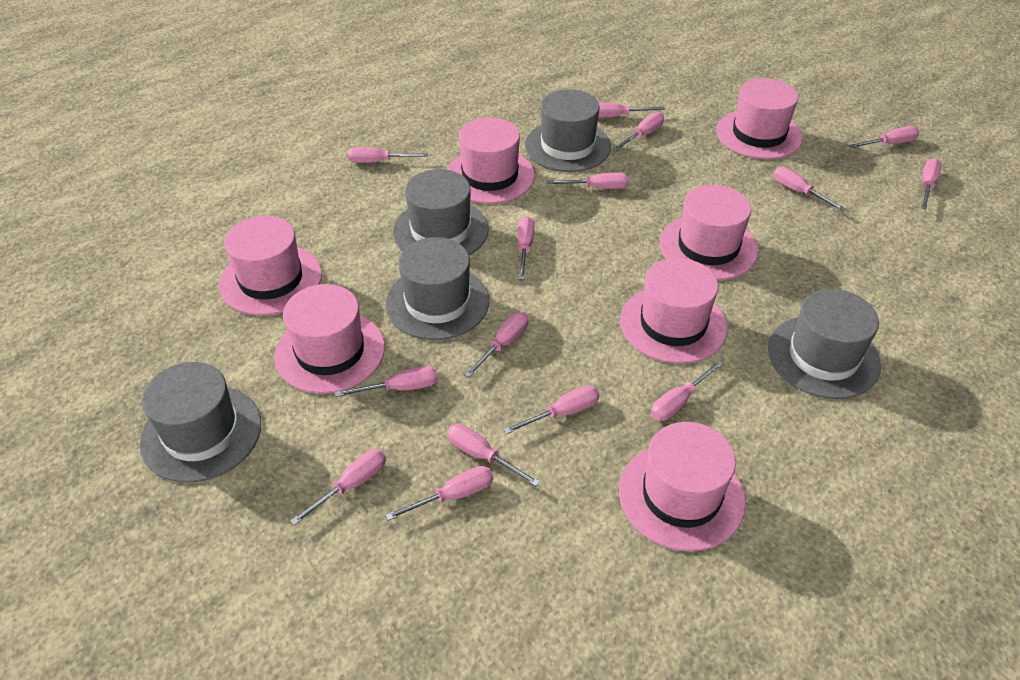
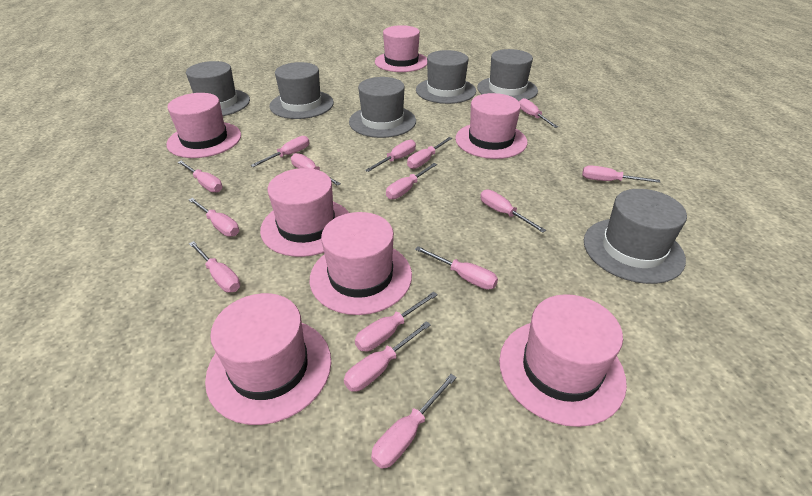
grey hat: [140,362,261,483] [386,237,489,340] [393,169,489,255] [525,89,611,172] [768,289,881,399] = 5 -> [186,61,250,116] [269,62,334,119] [349,77,416,138] [416,50,476,104] [477,49,538,101] [584,189,687,284] = 6

